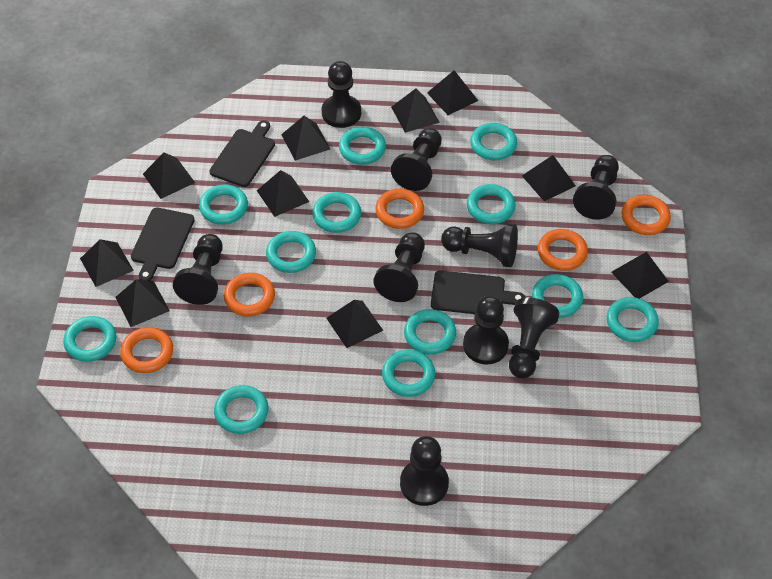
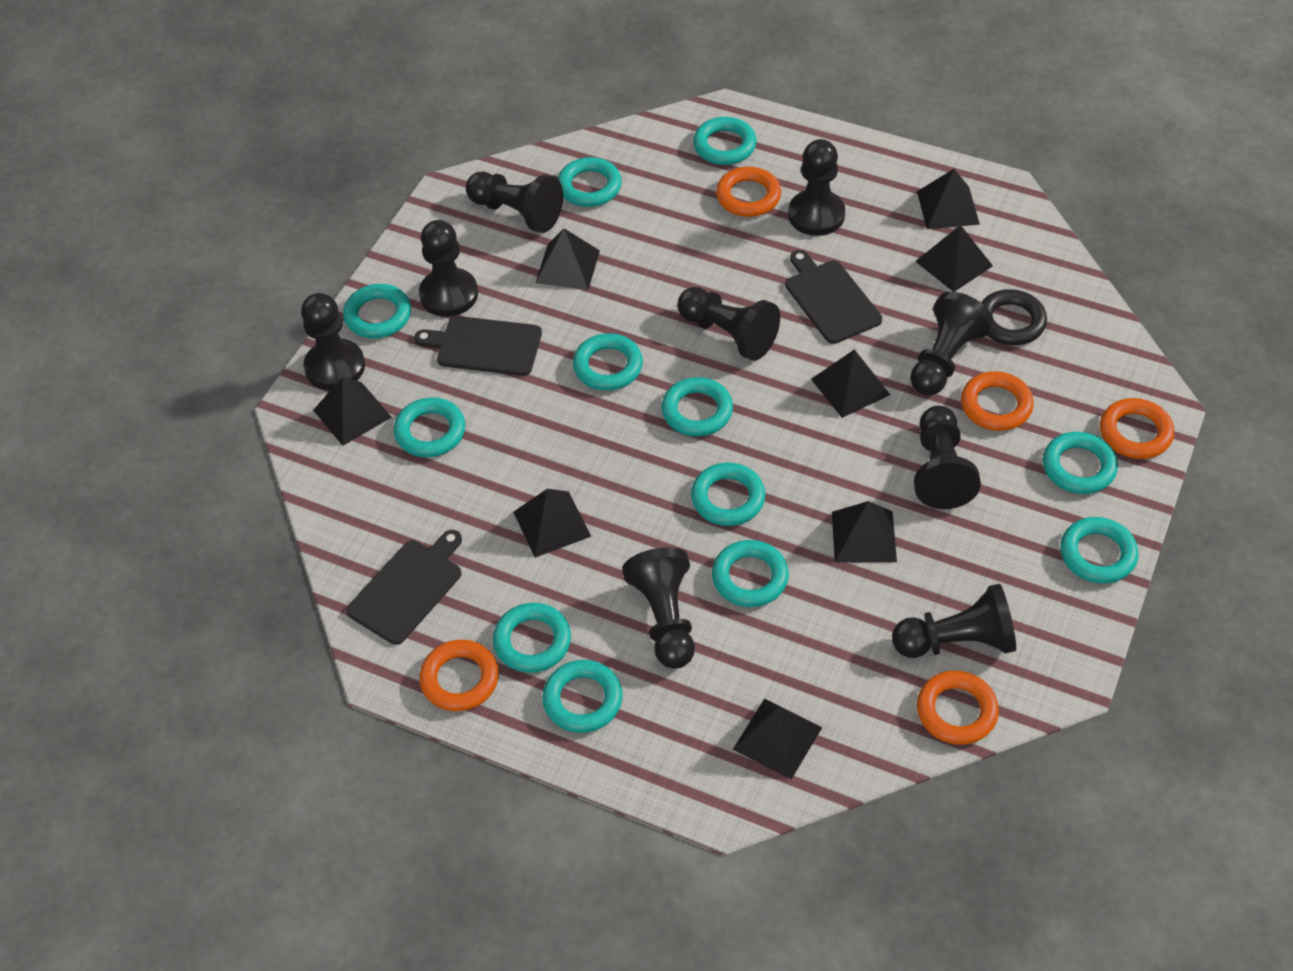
black pyramid: [80,239,134,287] [115,279,170,327] [143,152,195,199] [257,170,309,217] [281,116,330,161] [326,300,383,348] [391,88,440,133] [427,70,478,115] [522,155,576,201] [611,252,669,299] = 10 -> [313,377,392,446] [513,489,592,557] [536,228,600,290] [733,699,822,779] [811,349,890,418] [832,501,897,563] [915,225,993,292] [917,169,980,229] = 8
black ring: none = 0 -> [981,289,1047,345] = 1

